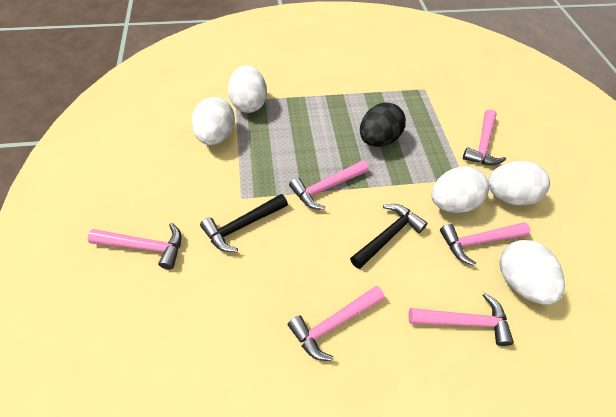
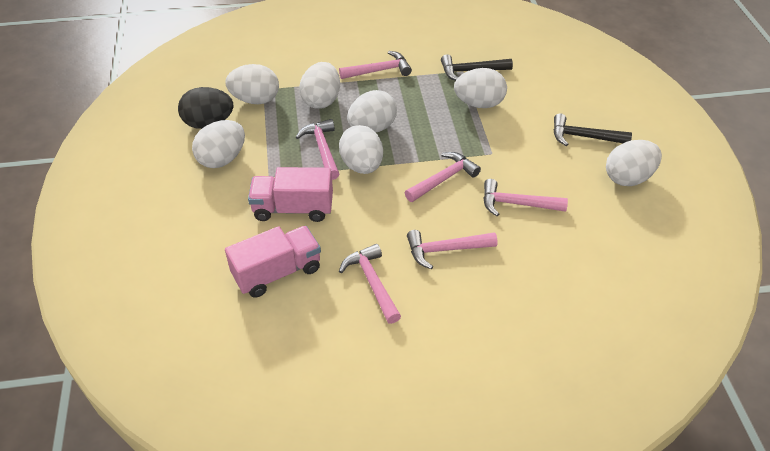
pink truck: none = 0 -> [225,226,321,298] [248,167,333,222] = 2
white egg: [192,97,235,145] [228,65,267,113] [432,166,489,213] [488,161,550,205] [500,240,565,304] = 5 -> [192,120,245,168] [225,64,279,104] [299,62,340,109] [339,125,383,174] [347,90,397,132] [454,68,507,108] [606,140,662,186] = 7

